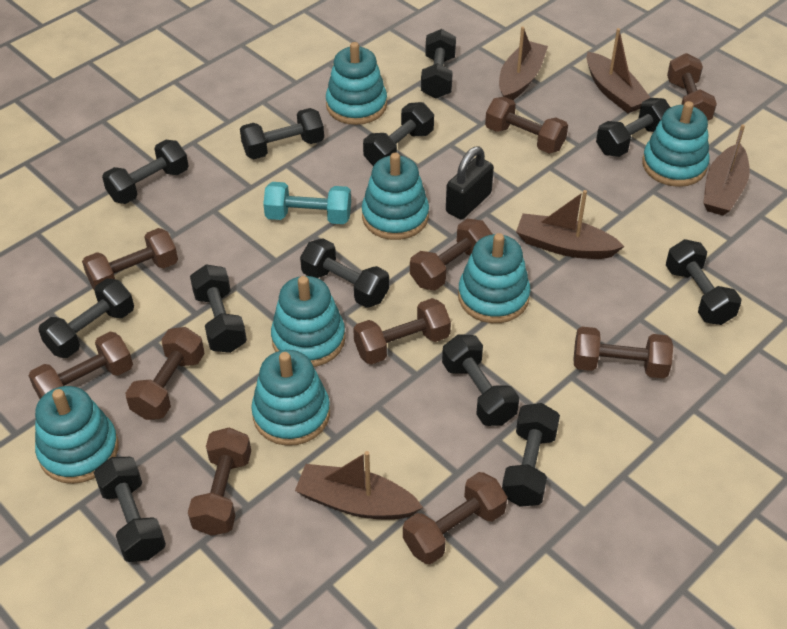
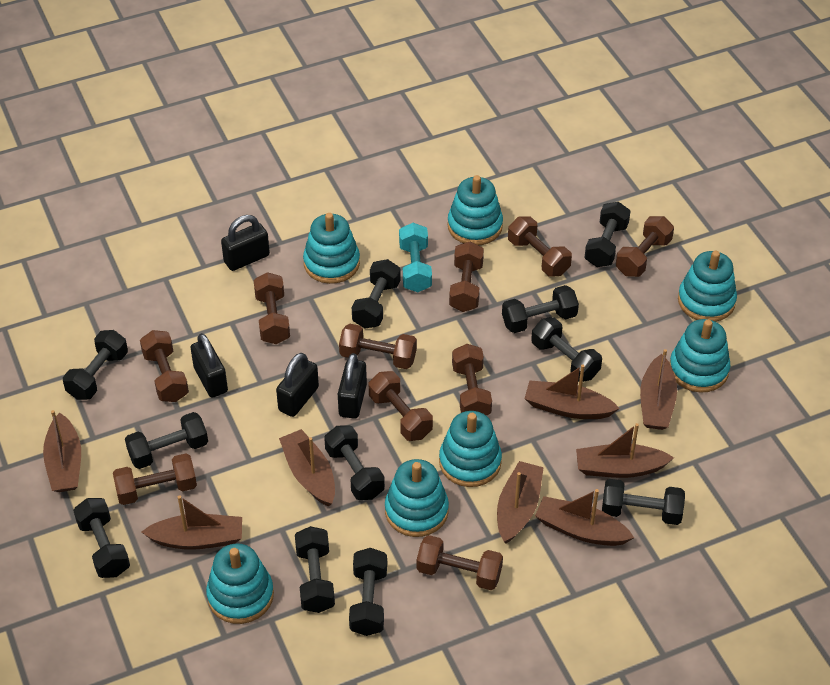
black dumbbell: [38,279,134,358] [94,457,166,562] [102,140,189,204] [190,265,247,353] [240,108,324,159] [300,238,389,308] [363,102,434,166] [421,29,456,99] [442,334,519,426] [502,403,560,507] [596,98,670,157] [666,239,742,325] = 12 -> [63,330,128,400] [73,498,130,578] [125,412,208,469] [295,526,335,613] [324,425,385,500] [349,548,387,636] [352,259,401,329] [502,285,579,333] [531,317,602,382] [584,202,631,267] [602,479,685,525] = 11
black padlock: [446,147,494,220] = 1 -> [191,333,228,398] [221,215,270,271] [276,353,319,417] [338,353,367,419] = 4
brown boat: [295,451,423,520] [499,27,548,100] [516,190,625,259] [586,28,651,113] [703,124,750,216] = 5 -> [43,410,81,492] [142,496,242,550] [279,429,335,507] [497,461,544,544] [524,365,620,419] [535,489,634,546] [576,423,674,478] [640,349,677,430] = 8

